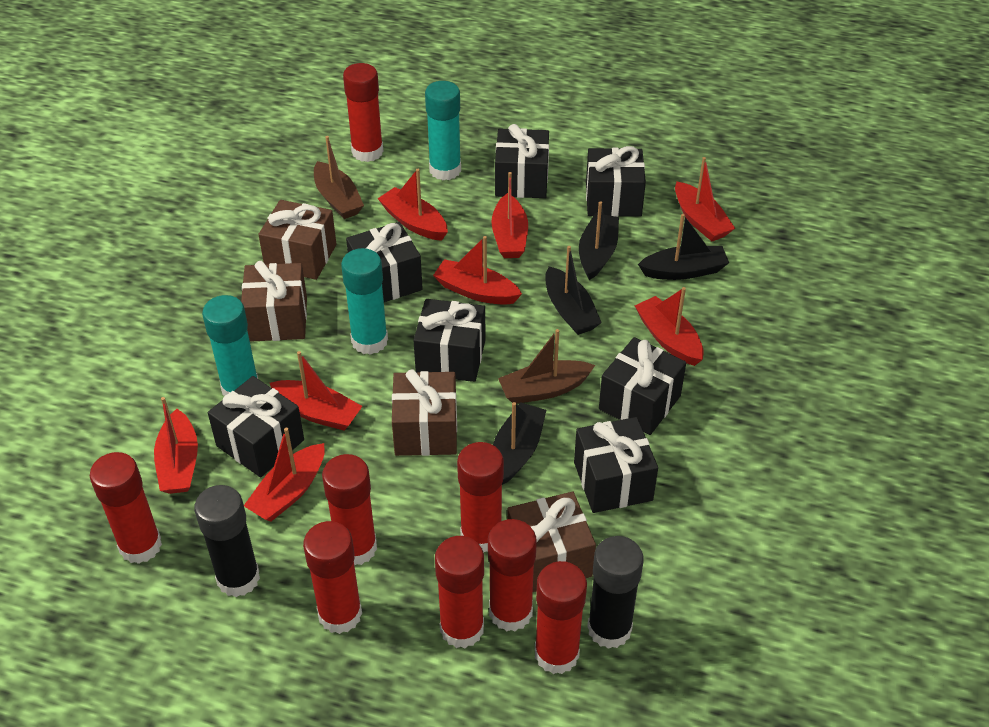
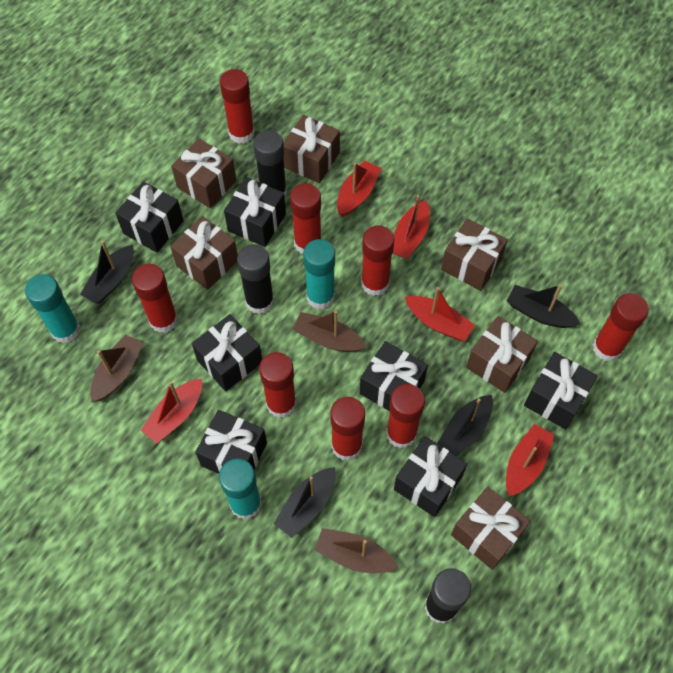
black glue stick: [194,485,260,597] [587,536,644,649] = 2 -> [237,244,274,314] [253,130,287,196] [425,568,471,624] = 3
brown boat: [314,136,364,219] [498,329,595,404] = 2 -> [90,334,143,402] [292,311,366,352] [314,528,399,573] = 3
brown gift: [241,261,307,342] [258,200,336,280] [392,369,457,456] [507,492,596,592] = 4 -> [170,216,238,290] [171,138,236,208] [283,115,340,183] [441,218,508,291] [451,487,531,570] [466,316,538,393] = 6
red boat: [154,397,198,494] [244,427,325,522] [270,351,362,430] [377,169,448,241] [433,236,522,305] [491,172,528,258] [635,287,704,366] [675,157,735,241] = 8 -> [140,379,202,443] [337,160,381,217] [393,195,430,259] [405,287,475,341] [506,424,554,496] = 5

